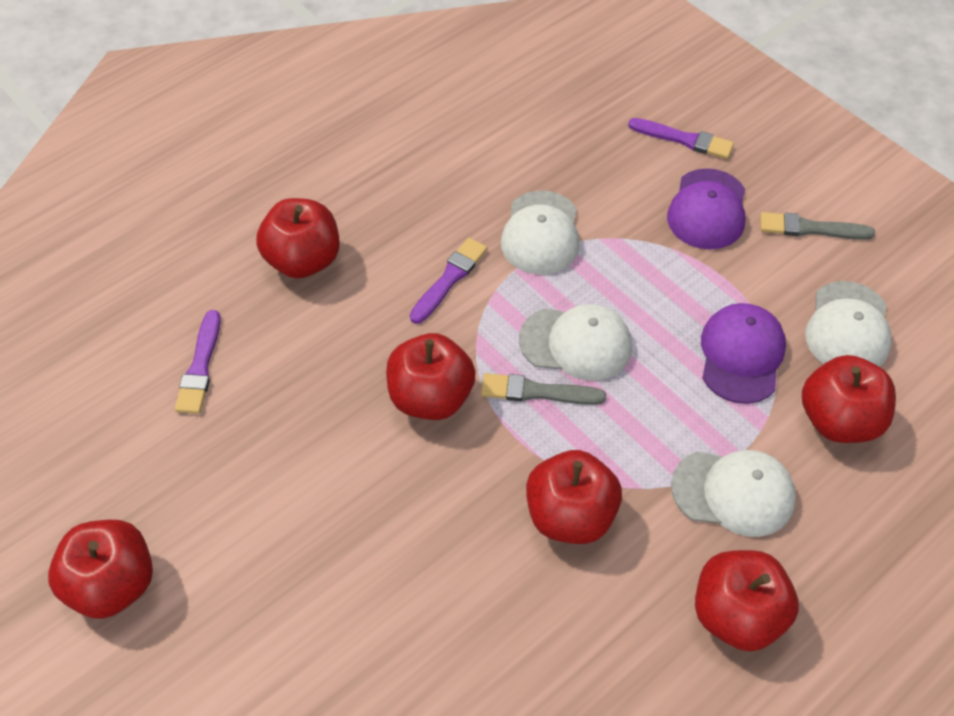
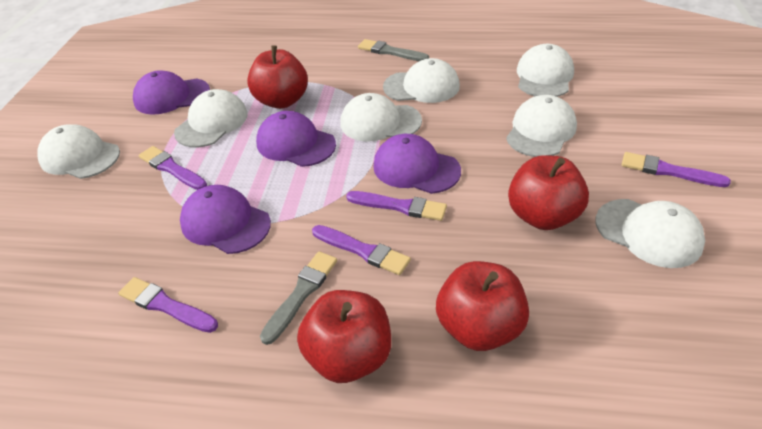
purple brush: [175,310,221,414] [410,238,487,324] [628,118,734,159] = 3 -> [118,277,218,333] [139,146,207,190] [312,225,411,275] [346,191,447,221] [622,152,731,187] = 5
purple cap: [667,168,745,250] [701,303,786,404] = 2 -> [133,70,210,115] [180,185,271,254] [256,111,336,167] [373,134,461,194] = 4
red apple: [48,520,153,619] [256,198,340,278] [386,333,476,420] [526,450,622,544] [695,550,799,652] [802,355,896,443] = 6 -> [247,45,308,109] [297,290,391,383] [436,261,529,351] [508,155,589,230] = 4
white cap: [501,191,580,274] [519,304,632,380] [671,450,796,537] [805,281,892,367] = 4 -> [37,124,120,179] [174,89,247,147] [340,93,422,142] [383,58,460,103] [506,95,577,157] [517,44,574,97] [595,199,705,268] = 7

